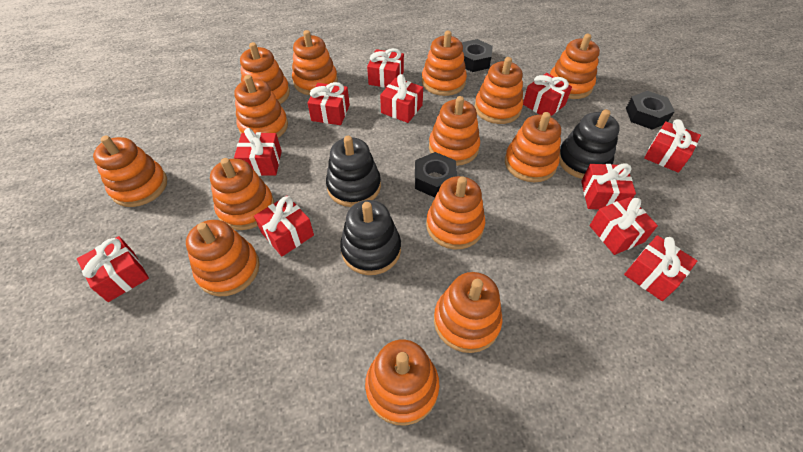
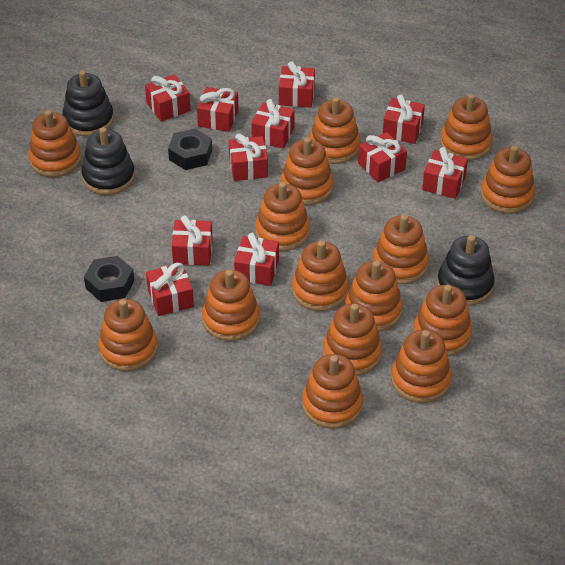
black nut: [415,152,457,197] [462,39,493,72] [626,91,675,130] = 3 -> [84,256,134,302] [168,129,212,170] = 2
orange stacking toy: [93,136,167,207] [186,220,260,296] [210,158,274,230] [234,75,288,138] [240,42,290,104] [292,30,338,95] [365,340,440,426] [422,31,467,96] [426,176,485,249] [429,96,480,166] [434,272,502,353] [474,57,523,124] [505,112,561,182] [550,34,600,99] = 14 -> [28,110,82,177] [98,299,158,371] [202,270,260,341] [255,182,310,251] [281,137,333,205] [292,240,349,311] [302,354,363,429] [309,97,361,164] [323,303,382,376] [345,261,403,332] [373,214,429,284] [391,329,452,403] [413,285,472,356] [440,94,493,161] [481,145,535,214] = 15

